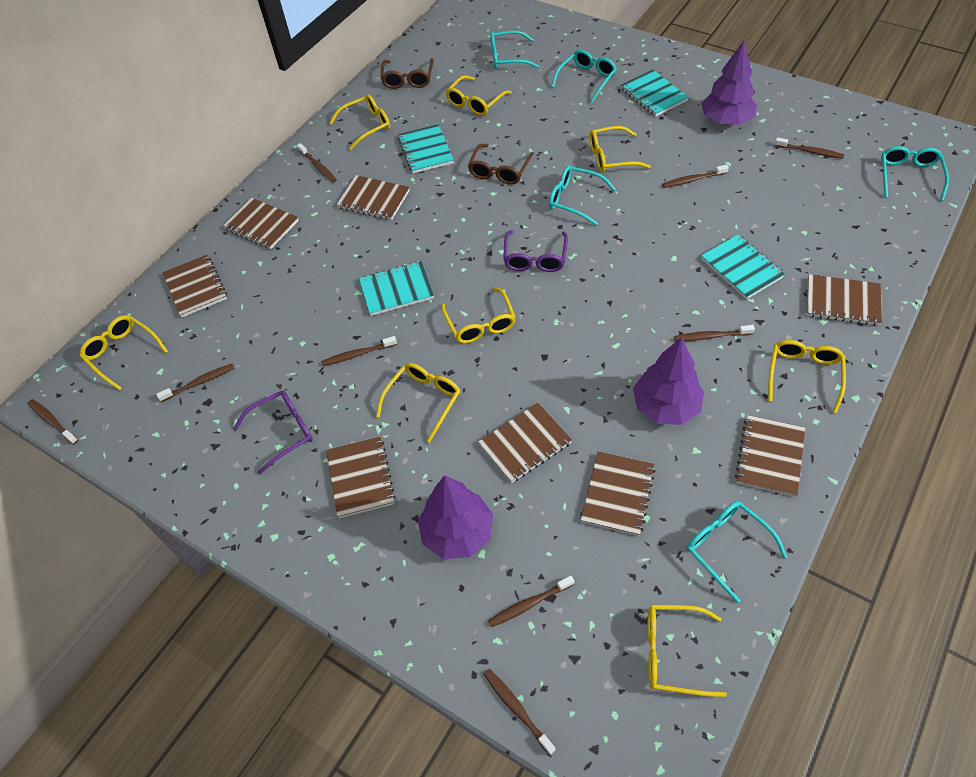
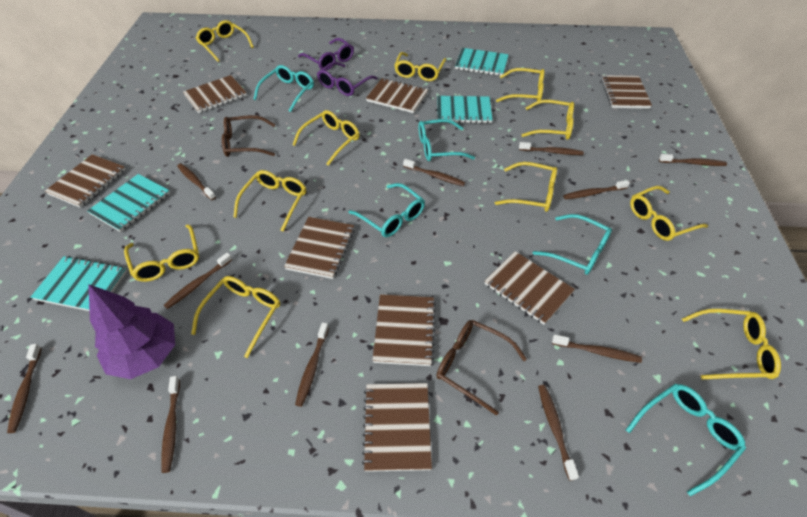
brown toothbrush: [28,399,78,445] [156,364,234,402] [297,144,337,182] [322,336,397,366] [484,669,556,755] [488,576,574,627] [662,164,729,188] [674,325,755,341] [775,137,844,159] = 9 -> [7,344,42,433] [161,376,180,473] [164,253,232,309] [177,163,216,200] [295,322,329,407] [403,159,465,186] [519,142,584,155] [538,385,579,481] [552,334,642,363] [563,180,630,199] [659,154,727,166] = 11
purple tree: [418,475,493,559] [633,337,704,425] [701,41,757,125] = 3 -> [88,284,175,379] = 1
yellow glasses: [79,315,168,391] [329,94,390,150] [376,363,460,443] [441,287,516,344] [446,75,512,116] [589,126,651,172] [648,605,727,697] [768,340,846,413] = 8 -> [124,224,199,282] [191,276,280,358] [196,20,254,62] [233,170,306,231] [292,110,360,166] [394,52,446,81] [495,162,557,212] [496,68,545,102] [522,100,574,140] [630,186,708,241] [682,309,781,379] = 11

